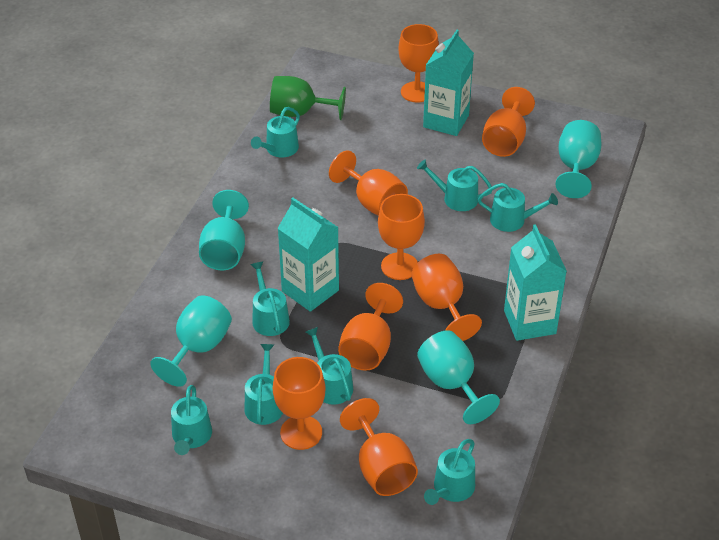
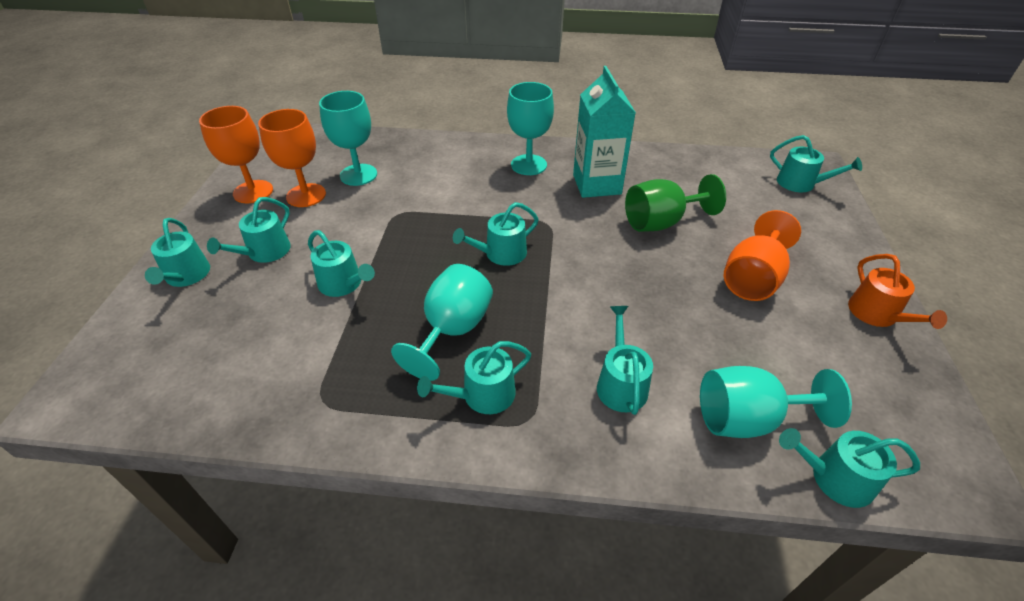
orange goblet: [273,357,325,450] [329,150,408,216] [338,283,403,371] [340,398,418,496] [378,194,425,280] [399,24,439,102] [411,254,482,341] [482,87,535,157] = 8 -> [199,106,273,204] [258,109,326,207] [724,210,801,301] = 3
orange watering can: none = 0 -> [848,254,947,329] = 1
turquoise carton: [278,198,339,312] [423,30,474,136] [504,224,567,341] = 3 -> [573,66,636,198] = 1

